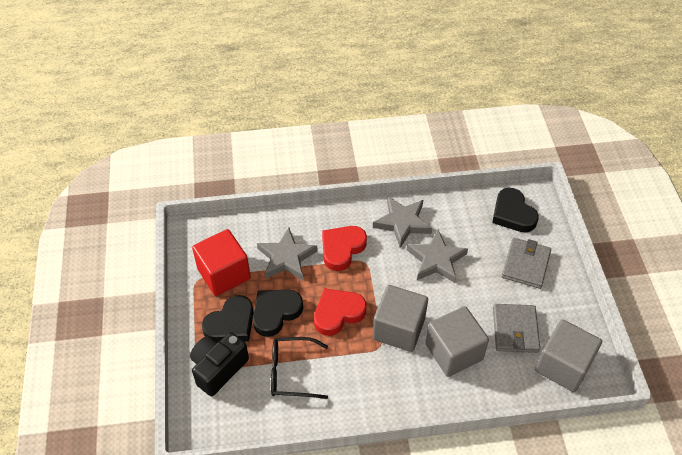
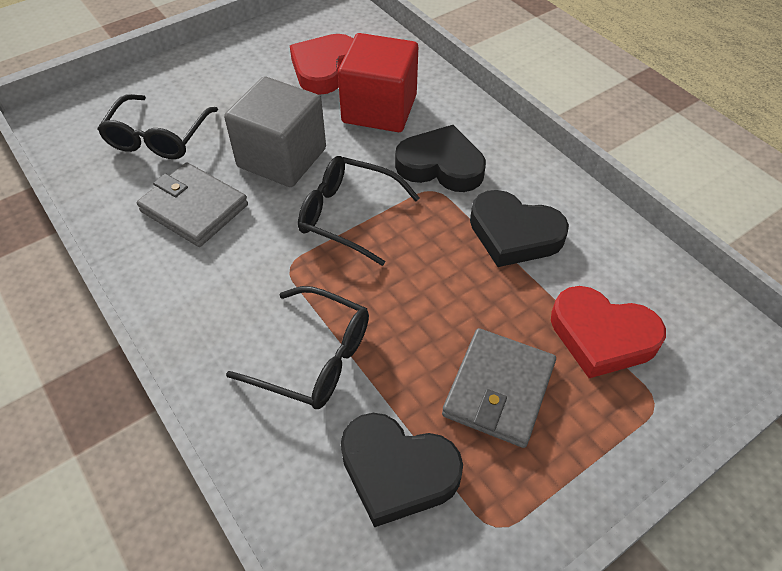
black camera: [190,332,249,396] = 1 -> none = 0
black glasses: [271,337,328,399] = 1 -> [97,94,218,159] [226,286,369,409] [298,156,419,266] = 3
grey cube: [373,285,428,352] [425,306,489,377] [535,319,602,392] = 3 -> [224,76,326,187] = 1
grey star: [257,228,318,280] [373,197,432,248] [407,230,468,283] = 3 -> none = 0

